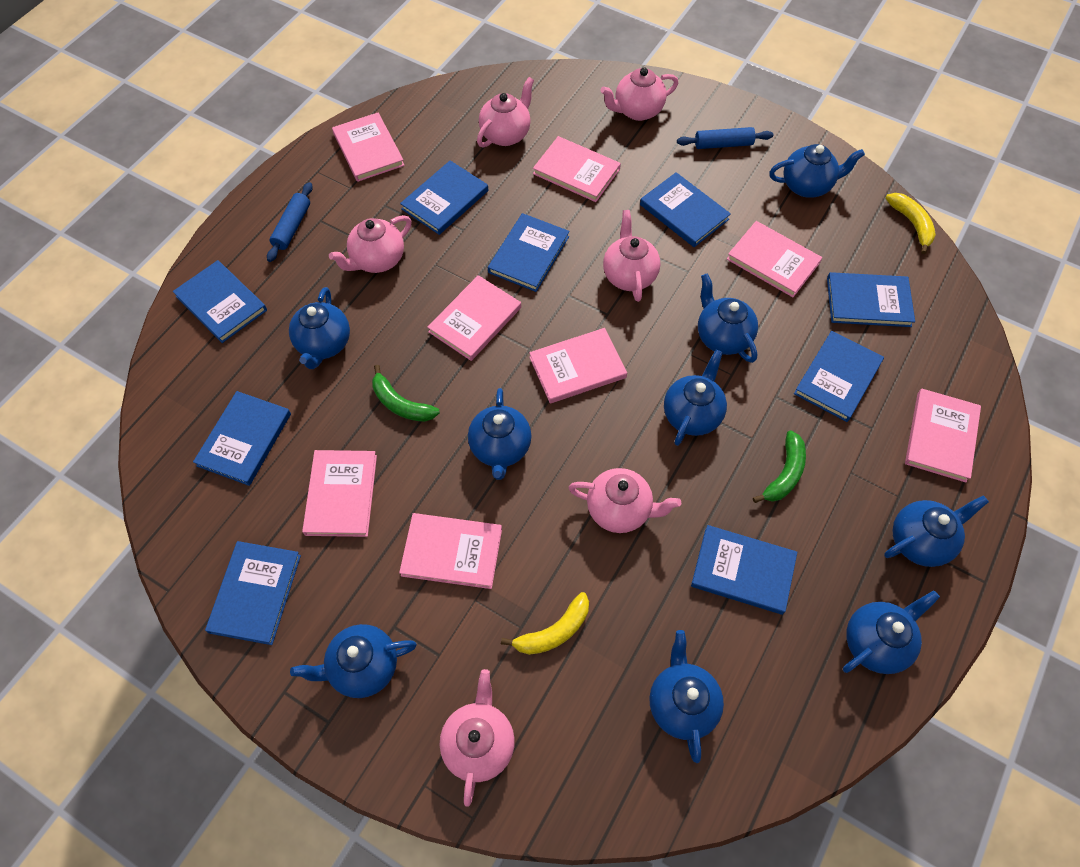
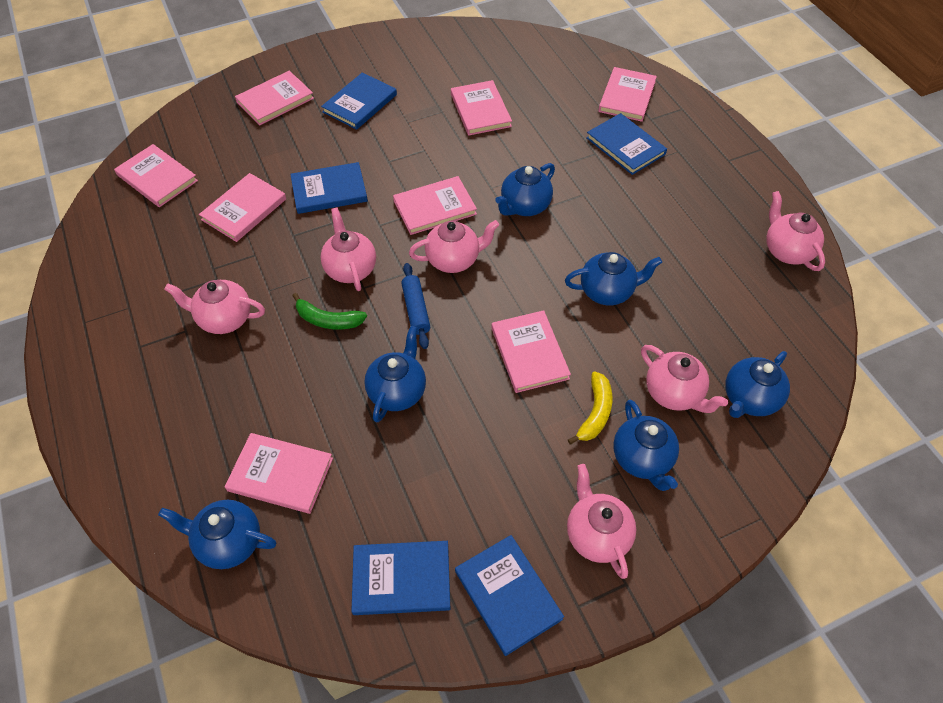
blue book: [173,260,267,343] [193,391,291,486] [205,541,301,645] [400,161,488,235] [488,213,570,292] [640,172,731,247] [691,525,797,615] [794,331,884,422] [827,272,915,327] = 9 -> [290,162,368,214] [321,72,397,130] [351,541,450,615] [455,535,564,656] [586,113,667,175] = 5
blue rolling pin: [267,182,313,262] [677,127,773,149] = 2 -> [401,263,430,349] = 1
blue teapot: [289,287,350,369] [290,624,417,698] [468,388,531,480] [649,630,724,763] [664,350,727,446] [698,273,758,363] [769,144,865,198] [843,590,940,674] [884,495,989,567] = 9 -> [158,500,276,569] [364,326,426,422] [495,163,555,216] [565,252,662,305] [613,400,679,491] [725,351,790,418] = 6
green banana: [372,365,440,422] [753,430,806,503] = 2 -> [292,293,367,330] = 1
yellow banana: [501,592,589,655] [885,193,936,254] = 2 -> [568,371,612,444] = 1

